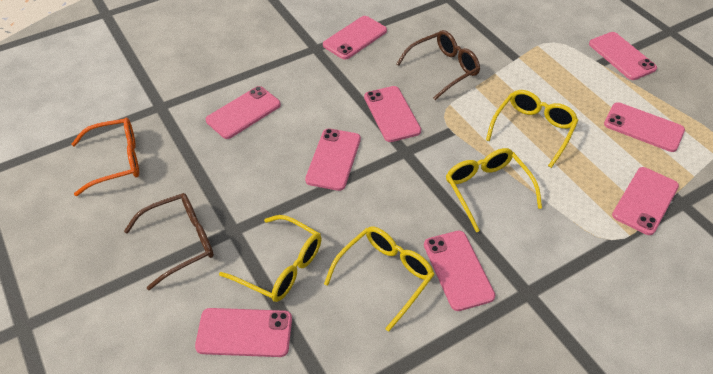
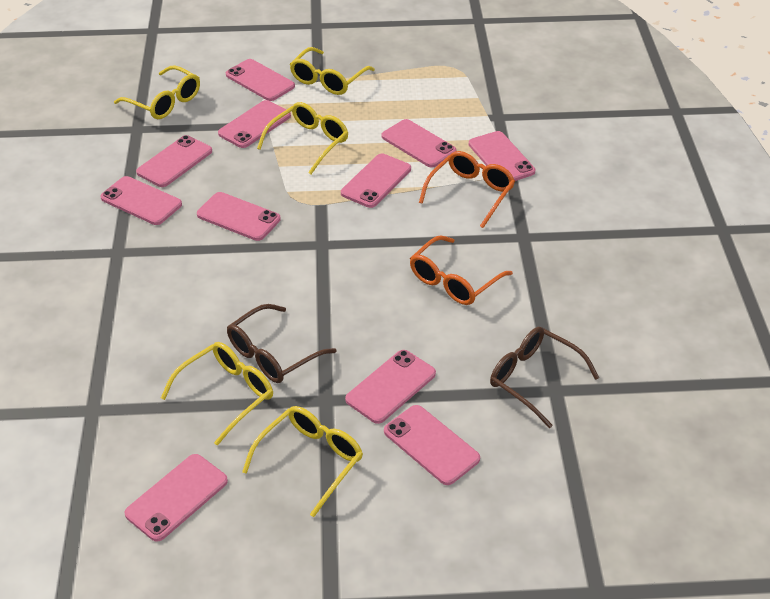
orange glasses: [71,118,139,196] = 1 -> [410,235,513,305] [419,151,515,228] = 2
pink phone: [195,308,292,357] [206,86,281,139] [305,128,361,191] [323,16,387,60] [364,86,421,142] [424,231,495,311] [589,32,657,80] [604,102,685,152] [612,167,679,235] = 9 -> [100,176,182,225] [125,454,228,542] [136,135,212,187] [197,192,281,241] [218,100,291,148] [226,59,295,101] [341,154,411,208] [345,350,436,424] [381,119,456,168] [384,405,480,485] [469,131,536,181] = 11
yellow glasses: [219,215,322,302] [324,227,435,332] [446,148,542,232] [486,90,579,168] = 4 -> [114,65,200,119] [161,342,273,446] [242,406,363,517] [257,102,348,174] [290,47,375,95] = 5

